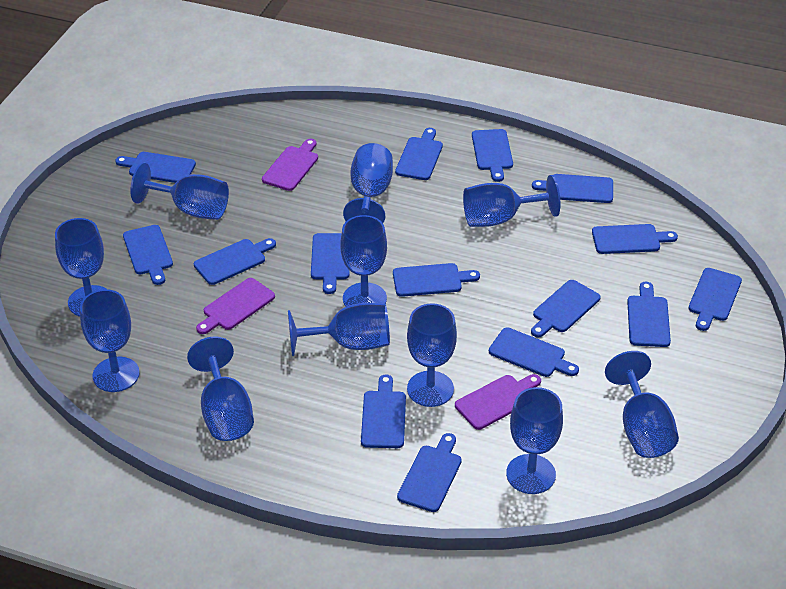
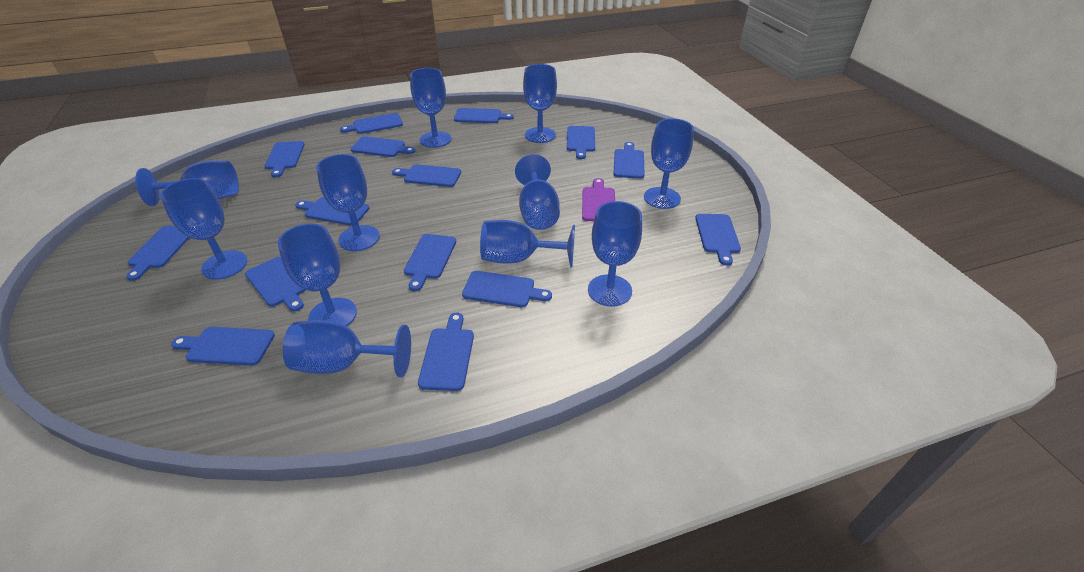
purple cutting board: [196,278,275,334] [262,139,318,191] [455,374,541,430] = 3 -> [582,178,615,221] = 1

